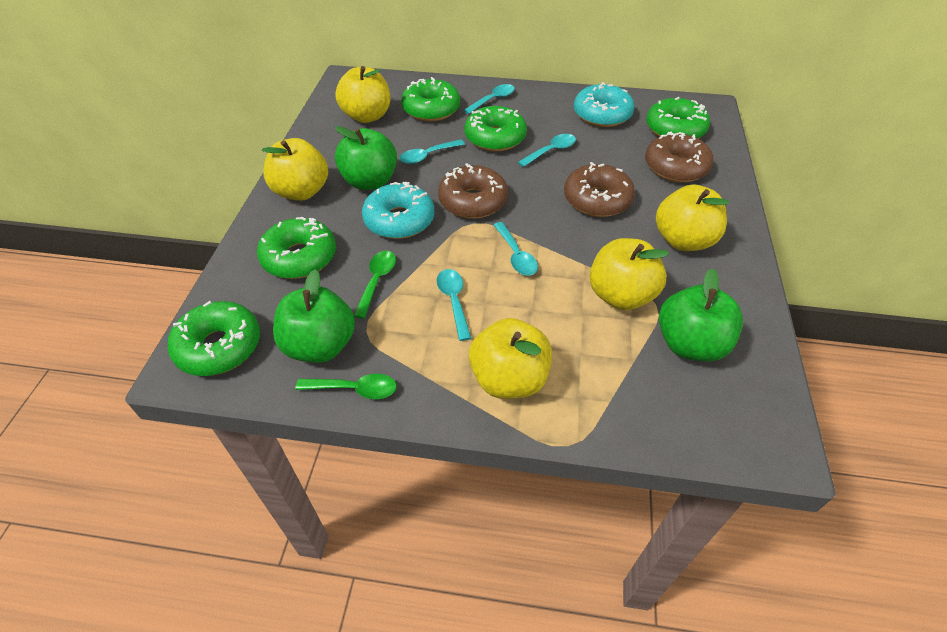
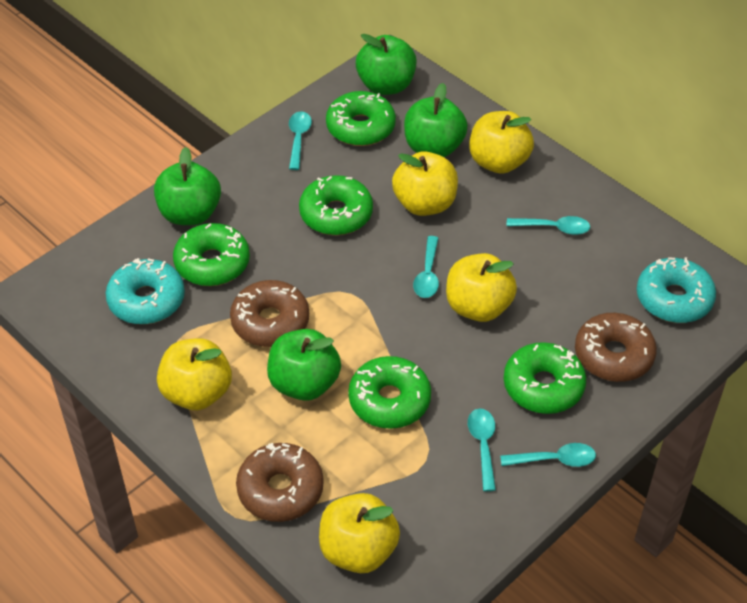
green apple: [273,269,355,363] [335,126,397,190] [659,268,743,362] = 3 -> [154,147,221,225] [267,329,341,401] [356,34,417,95] [404,83,468,157] = 4
green spoon: [295,374,397,399] [354,251,396,319] = 2 -> none = 0

